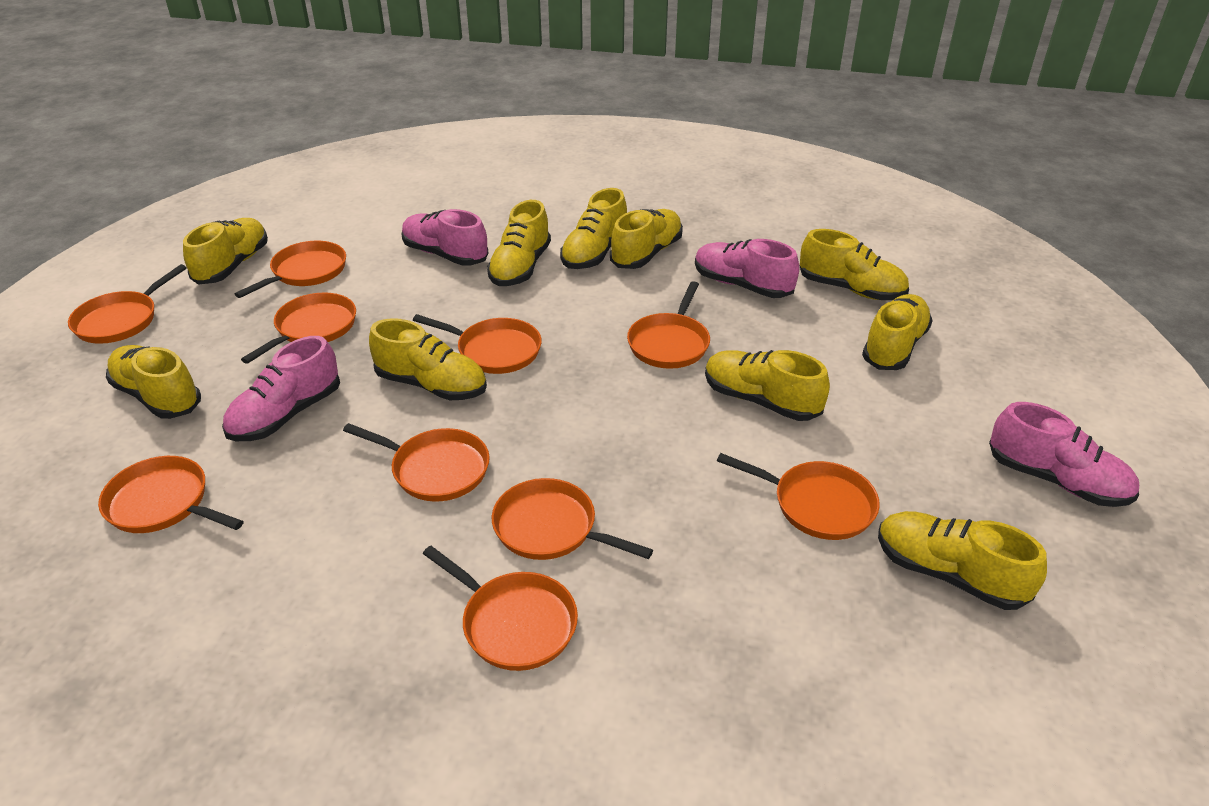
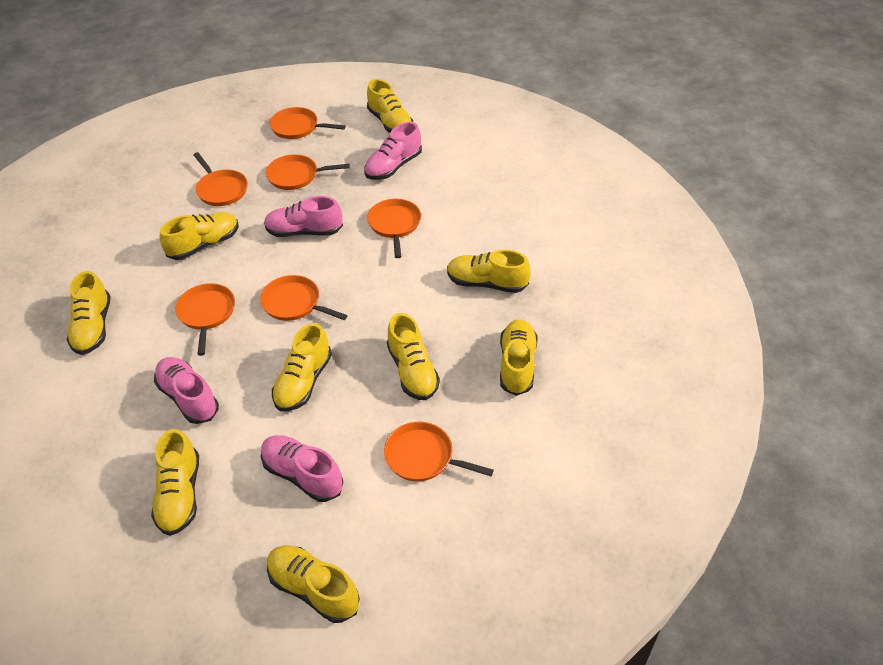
orange pan: [68,264,187,344] [98,456,244,533] [235,241,346,298] [241,292,356,364] [343,423,490,501] [413,314,542,374] [423,546,578,671] [492,478,653,560] [627,281,710,369] [717,453,880,540] = 10 -> [175,283,235,356] [193,152,248,206] [260,275,347,321] [266,154,350,190] [270,107,346,139] [367,199,421,258] [384,422,494,482] = 7
yellow shoe: [106,345,201,419] [183,218,268,285] [369,318,487,400] [487,200,551,286] [560,188,627,269] [610,209,683,269] [705,350,830,421] [800,229,909,300] [862,294,933,370] [878,511,1047,610] = 10 -> [66,271,111,355] [151,429,199,536] [160,212,239,260] [267,546,360,623] [272,323,332,411] [367,79,413,133] [387,313,440,400] [447,250,531,293] [500,319,538,396] = 9

